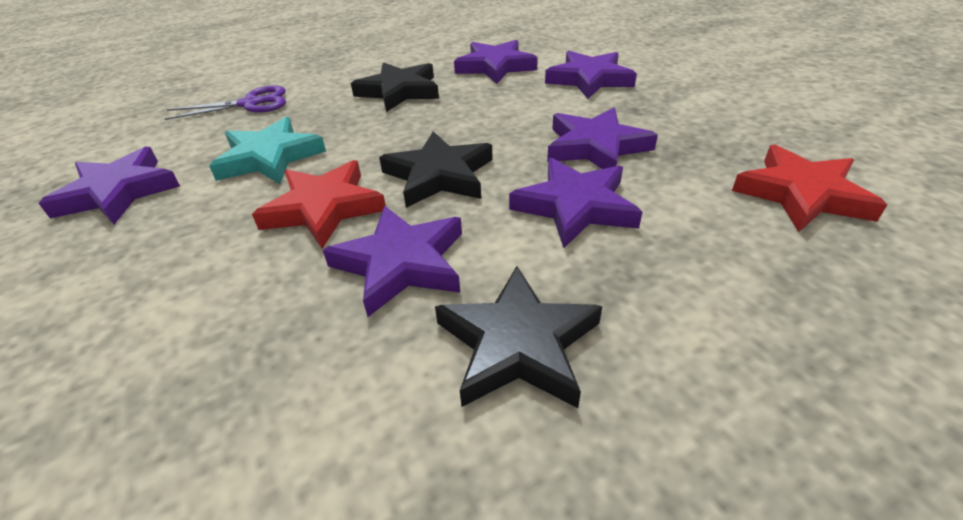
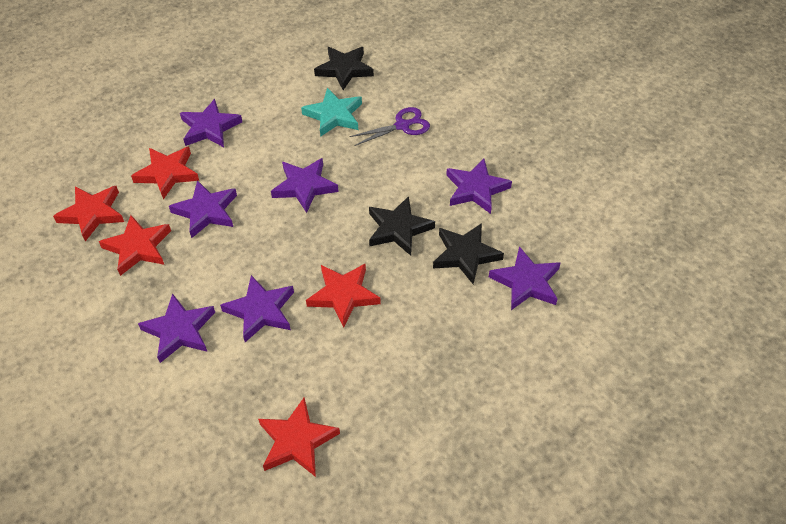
purple star: [39,147,180,224] [323,206,462,317] [454,40,538,84] [509,158,642,248] [545,51,637,99] [547,108,658,169] = 6 -> [138,294,215,363] [169,180,237,238] [180,99,242,147] [220,275,294,342] [271,158,339,213] [446,159,512,214] [489,246,560,310] = 7
red star: [252,160,386,249] [732,144,887,232] = 2 -> [53,186,124,241] [99,215,171,276] [131,147,199,199] [258,398,340,477] [306,263,381,328] = 5

